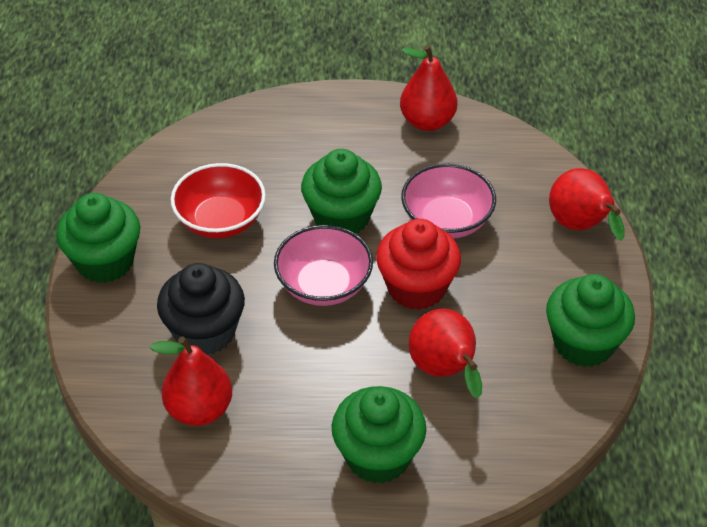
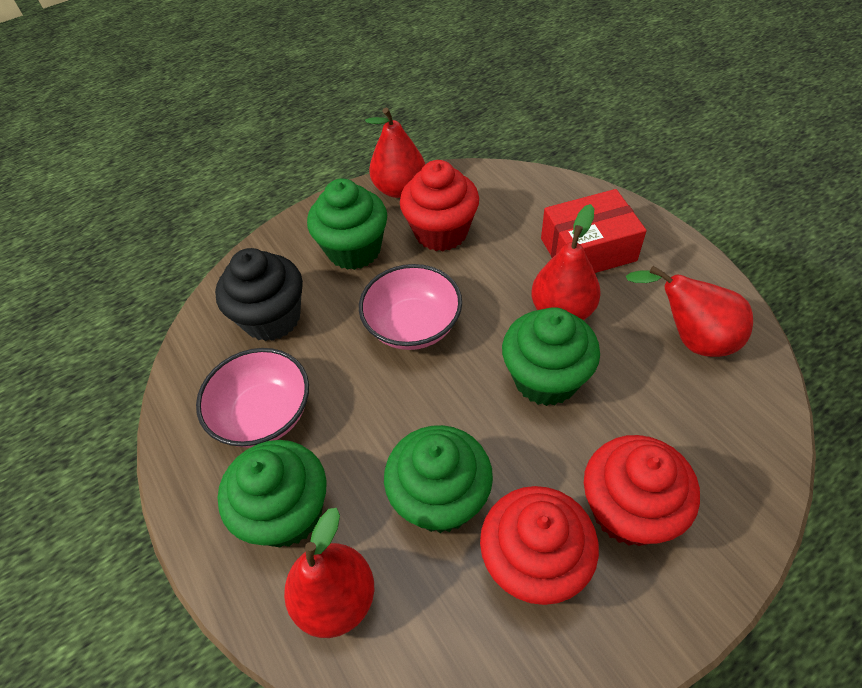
red bowl: [171,163,266,238] = 1 -> none = 0
red box: none = 0 -> [541,189,647,273] = 1
red cupcake: [376,219,461,310] = 1 -> [400,160,479,251] [480,486,599,605] [584,435,700,546] = 3

